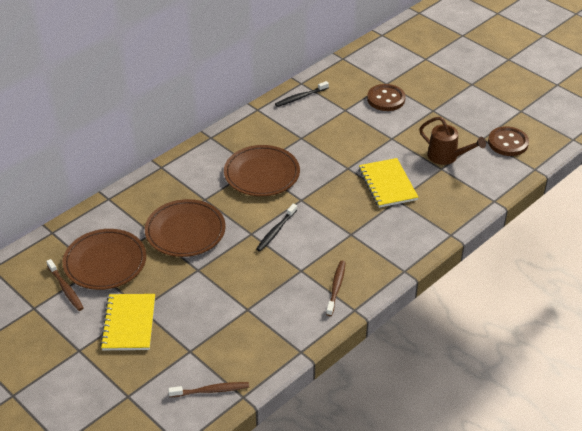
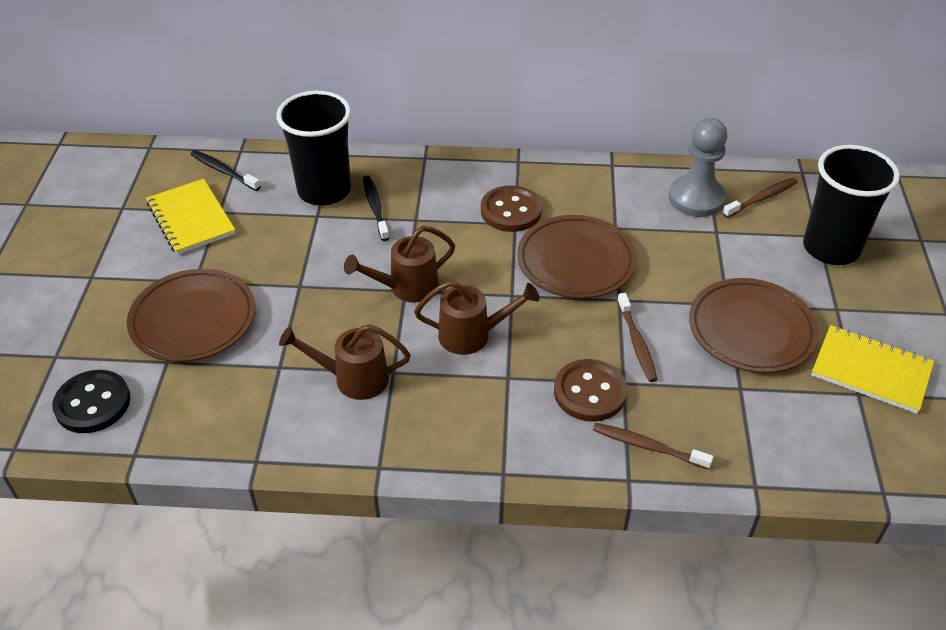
black button: none = 0 -> [52,370,131,433] = 1
black cup: none = 0 -> [276,91,351,206] [803,145,900,265] = 2
brown watering can: [419,117,486,165] = 1 -> [279,324,411,400] [344,226,455,303] [414,280,539,355] = 3
grey pawn: none = 0 -> [669,118,728,217] = 1

